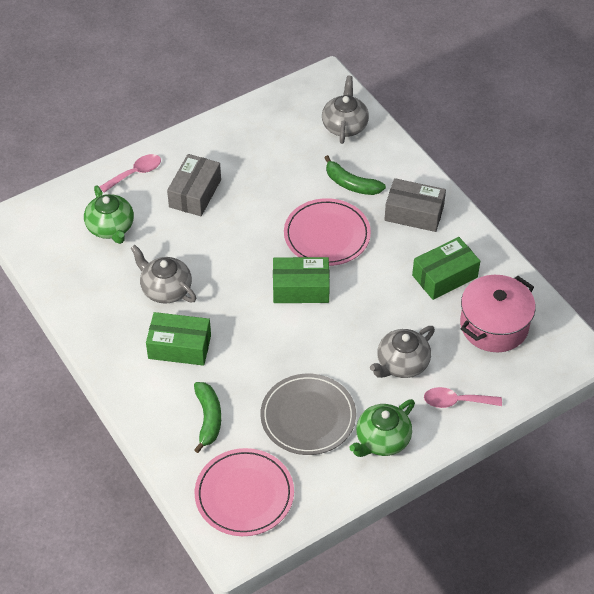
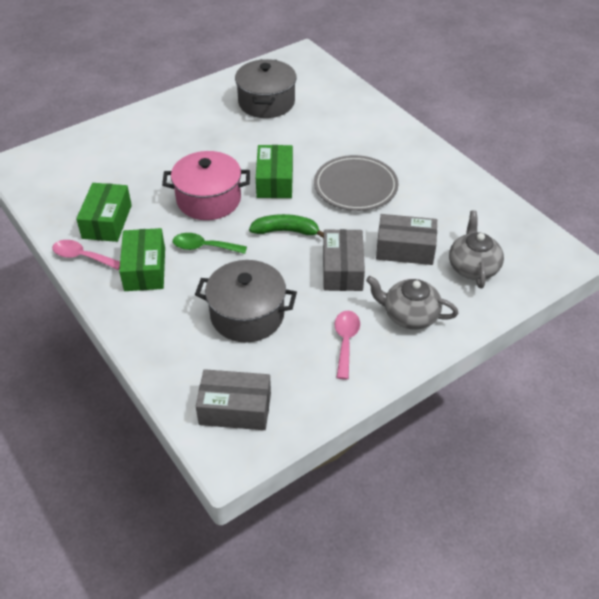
green banana: [194,382,221,453] [324,155,386,195] = 2 -> [249,214,324,238] = 1
green spoon: none = 0 -> [173,233,247,254] = 1
green teapot: [84,185,134,244] [349,399,415,457] = 2 -> none = 0
grey box: [167,154,221,216] [385,178,446,232] = 2 -> [196,369,271,430] [323,229,365,291] [376,214,437,265] = 3
grey pot: none = 0 -> [195,260,297,342] [235,59,297,118] = 2
grey teapot: [130,245,196,304] [322,76,369,144] [370,326,435,378] = 3 -> [366,276,458,329] [449,210,504,288] = 2
pink plate: [195,448,294,536] [284,198,371,266] = 2 -> none = 0

